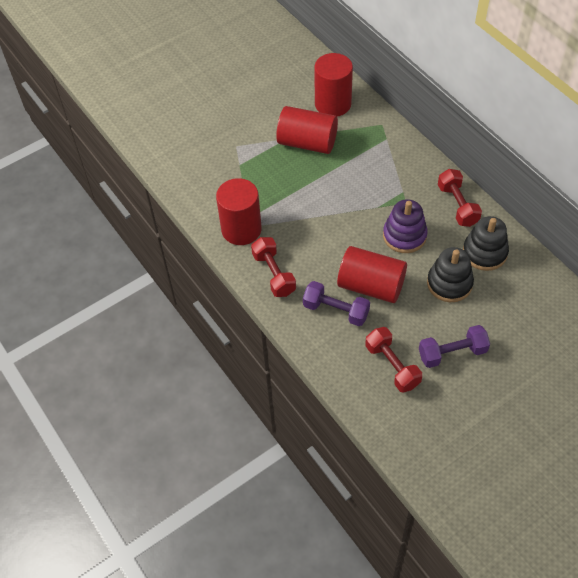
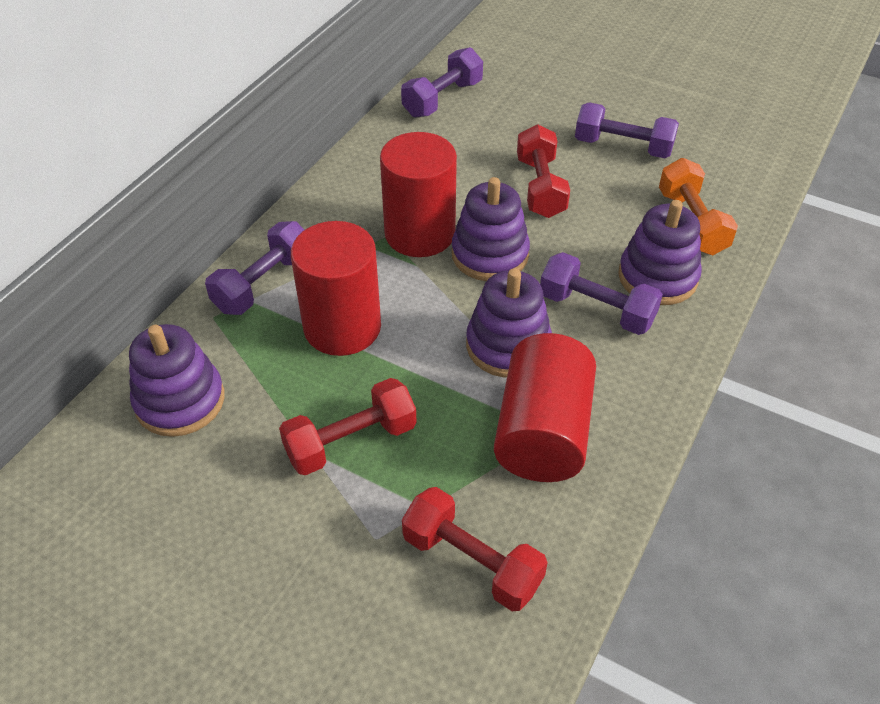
black stacking toy: [427,247,474,302] [463,216,509,271] = 2 -> none = 0
orange dumbbell: none = 0 -> [659,158,738,255] = 1
purple dumbbell: [303,281,370,326] [419,325,490,368] = 2 -> [205,221,304,315] [401,47,483,118] [540,252,663,335] [575,102,679,158] = 4
purple stacking toy: [383,199,428,253] = 1 -> [129,324,224,437] [452,177,530,281] [466,268,552,378] [618,200,702,305] = 4
red cylinder: [216,178,262,245] [276,106,338,154] [314,53,353,117] [337,246,407,303] = 4 -> [291,221,381,356] [380,132,457,257] [494,333,596,482] = 3

